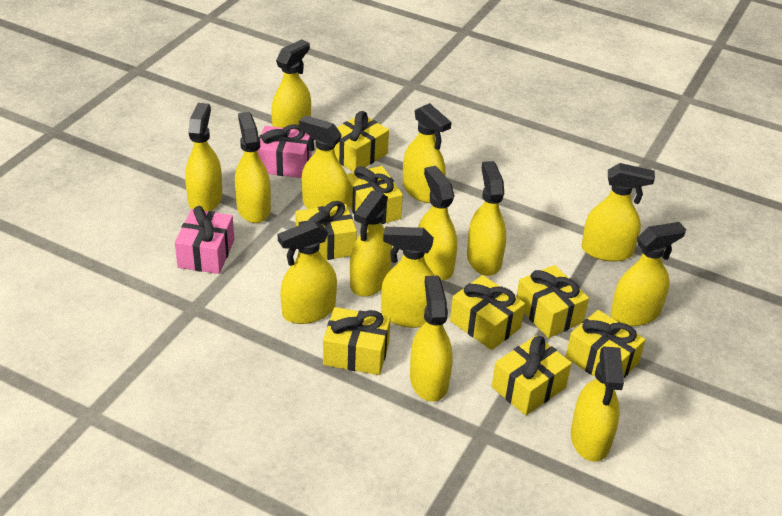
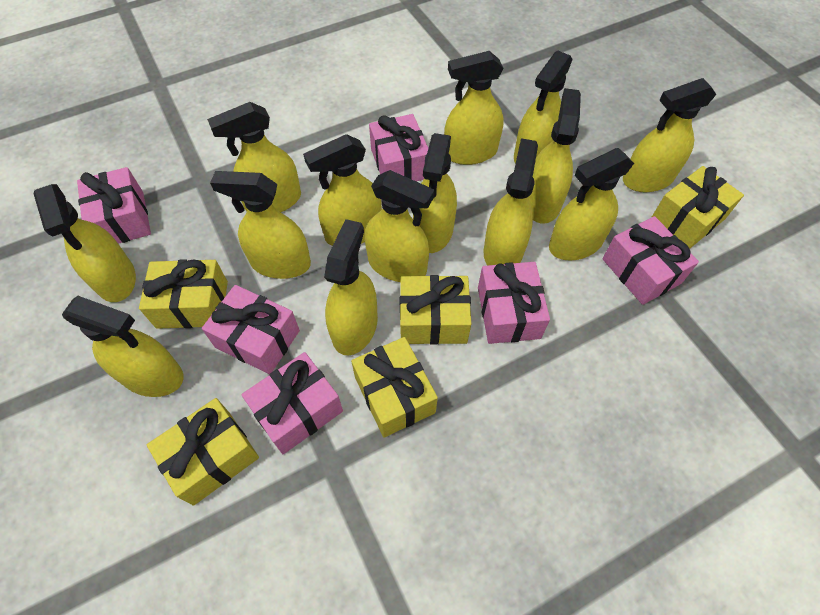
pink gift: [175,206,234,274] [257,124,312,178] = 2 -> [77,167,151,244] [202,285,300,374] [242,352,343,454] [369,114,428,182] [478,262,550,344] [603,216,699,305] = 6
yellow gift: [296,201,357,260] [323,307,391,375] [334,111,389,172] [347,166,403,225] [450,275,525,350] [492,335,572,416] [516,265,589,338] [566,310,646,378] = 8 -> [139,259,228,329] [147,398,259,506] [351,337,438,437] [400,275,471,345] [652,166,744,249] = 5

